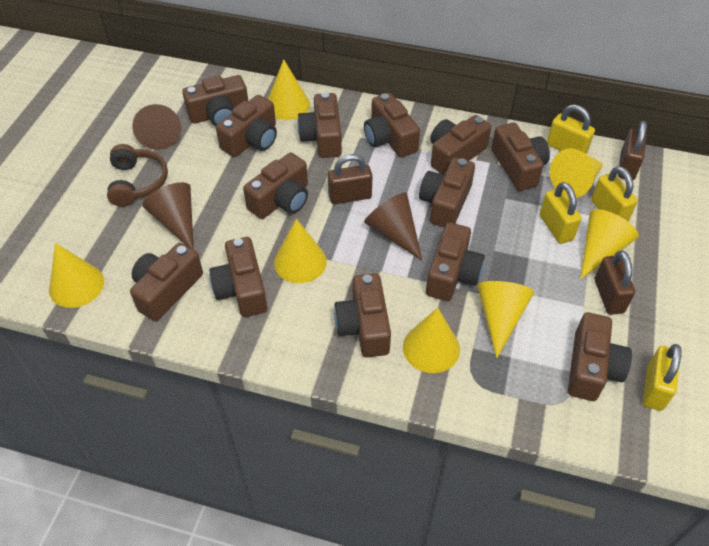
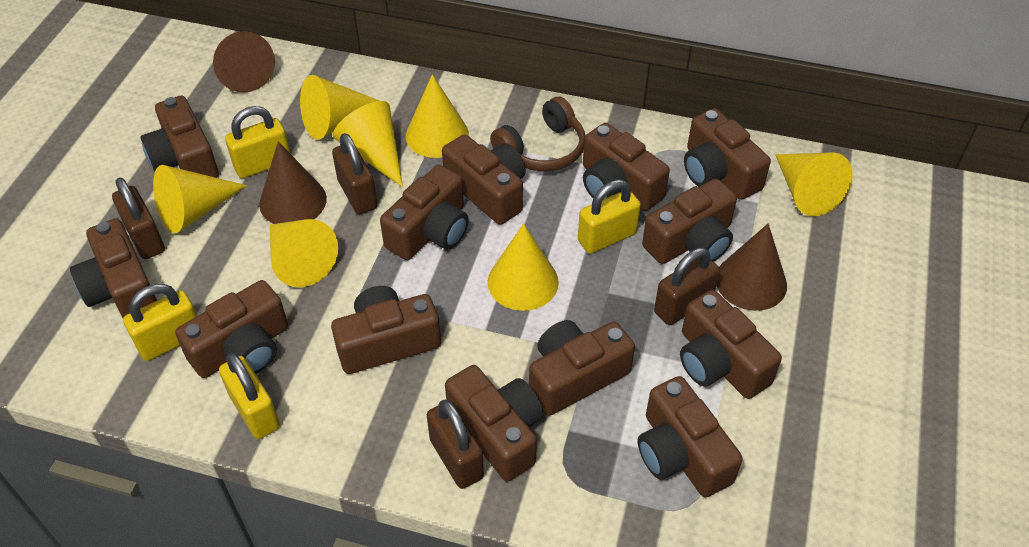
brown padlock: [328,154,373,204] [595,250,635,315] [618,121,647,180] = 3 -> [112,177,165,259] [332,133,377,214] [427,400,484,489] [654,248,720,325] = 4

